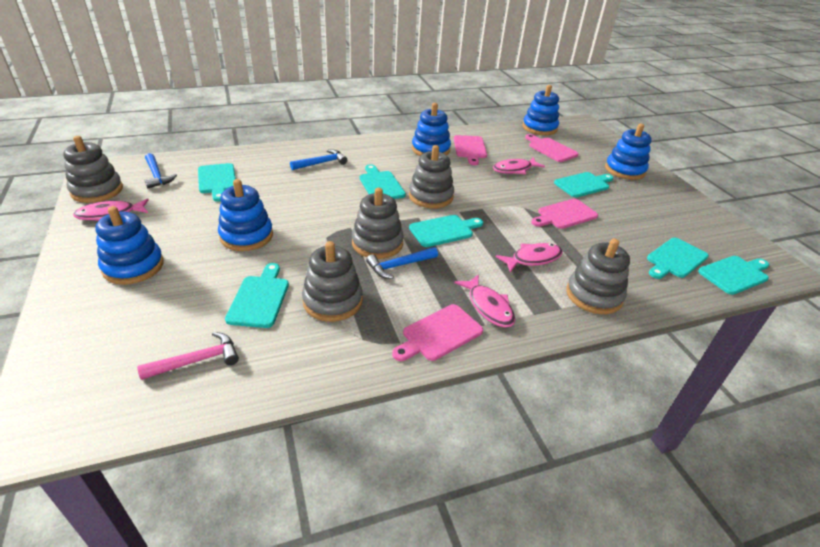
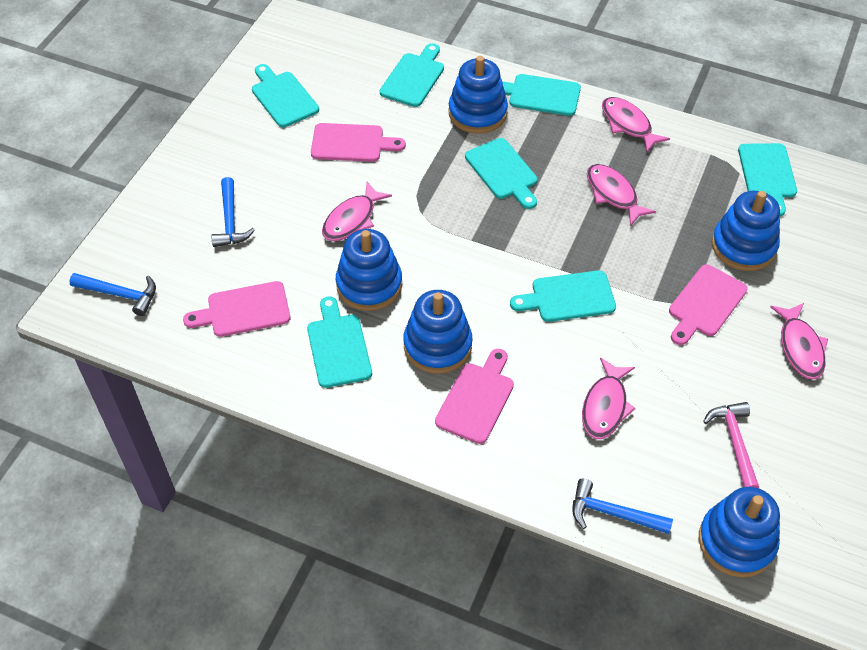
grey stacking toy: [63,136,123,203] [302,241,363,322] [352,188,404,259] [409,145,454,208] [566,238,630,314] = 5 -> none = 0
pink fish: [73,198,149,221] [454,274,515,328] [493,157,545,175] [496,243,563,273] = 4 -> [322,182,392,241] [582,357,636,439] [587,164,656,226] [602,97,670,152] [770,303,828,379] = 5

